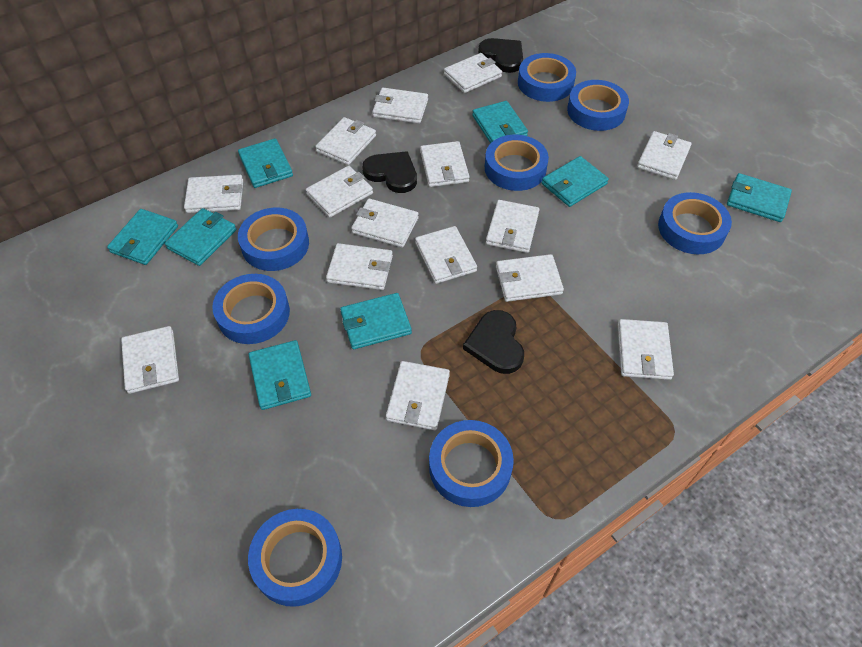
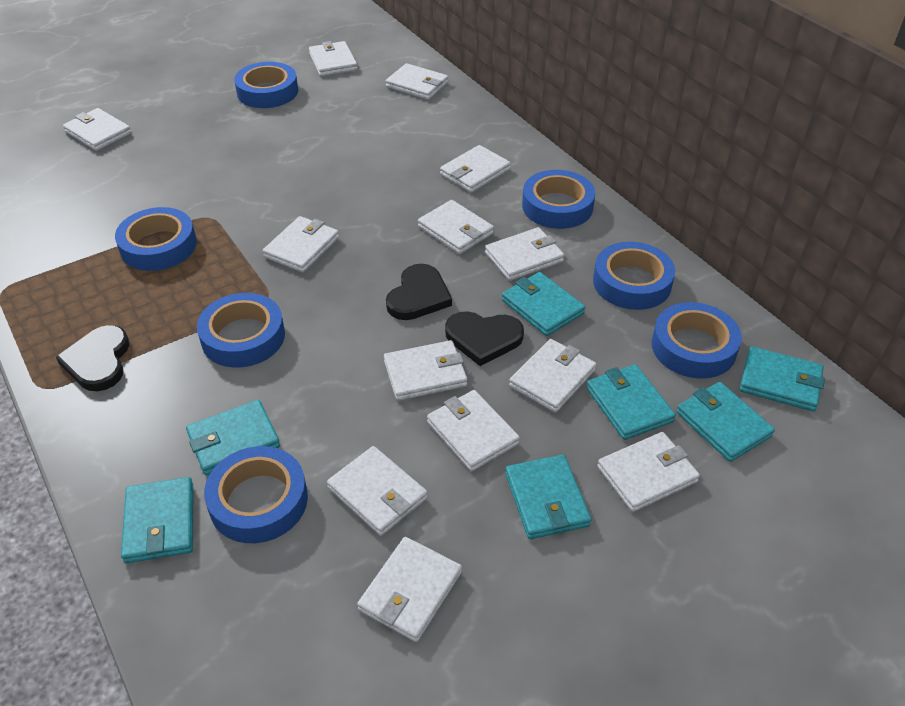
blue tape: [212,274,290,344] [238,207,309,271] [248,509,342,607] [429,420,514,507] [485,135,549,191] [518,53,576,102] [567,80,629,131] [658,192,732,254] = 8 -> [115,207,197,271] [197,293,285,368] [204,446,308,543] [234,62,298,108] [522,170,595,229] [593,242,675,310] [652,302,742,379] = 7
turquoise wallet: [107,209,178,265] [165,208,237,266] [238,138,293,188] [249,340,311,410] [340,293,412,349] [472,101,528,144] [542,156,609,207] [727,173,792,222] = 8 -> [121,477,193,563] [186,400,280,475] [502,272,585,336] [505,455,591,539] [586,364,676,440] [676,382,775,462] [740,346,825,411] = 7
white wallet: [121,326,179,394] [184,175,243,213] [306,166,373,218] [315,117,376,165] [326,243,393,290] [351,198,419,248] [372,88,428,124] [386,361,450,430] [415,226,477,284] [420,141,470,187] [444,53,502,93] [486,200,540,253] [496,254,564,302] [617,319,674,380] [637,131,692,180] = 15 -> [63,108,131,151] [263,216,339,273] [309,41,358,76] [327,446,428,536] [357,537,462,642] [384,340,468,401] [386,63,449,100] [418,200,494,254] [427,390,520,471] [440,145,511,193] [485,227,565,281] [509,339,597,413] [597,432,700,512] = 13

